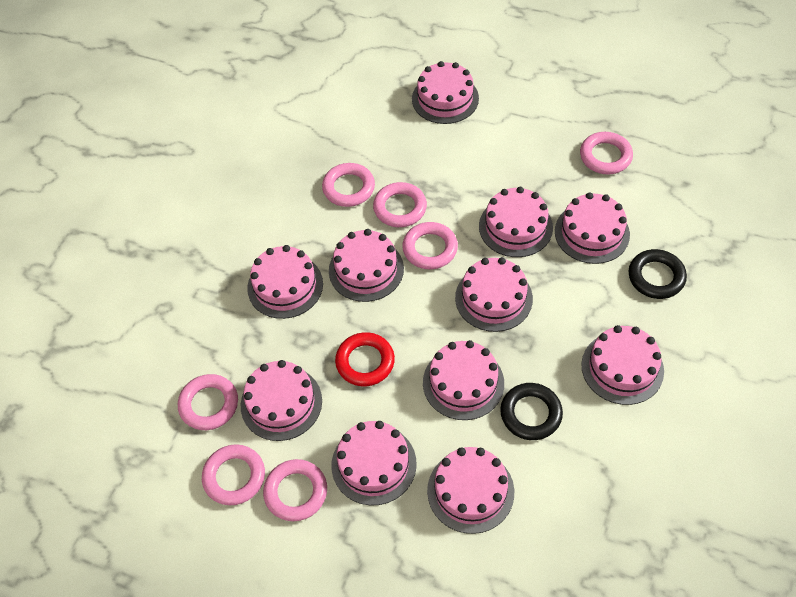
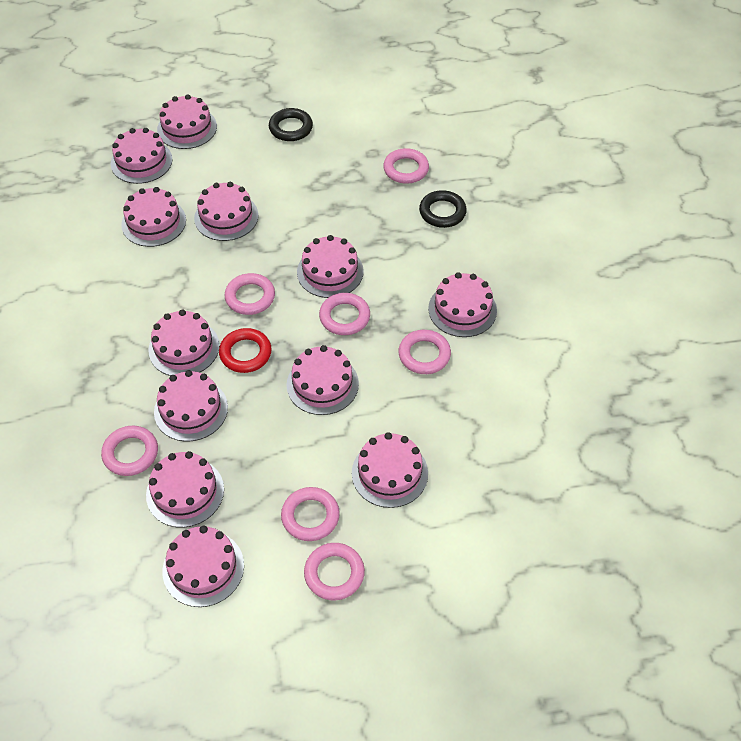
pink cake: [241,360,322,441] [247,245,323,319] [329,229,404,302] [331,421,417,505] [412,61,479,124] [423,340,504,420] [427,447,514,534] [455,257,533,332] [479,187,553,257] [555,192,630,264] [581,325,664,405] = 11 -> [111,128,172,184] [121,187,186,247] [146,451,224,528] [148,310,219,376] [154,370,228,441] [157,94,217,149] [162,526,244,607] [194,182,259,241] [287,345,359,415] [297,235,364,298] [352,432,428,508] [428,272,497,337] = 12

